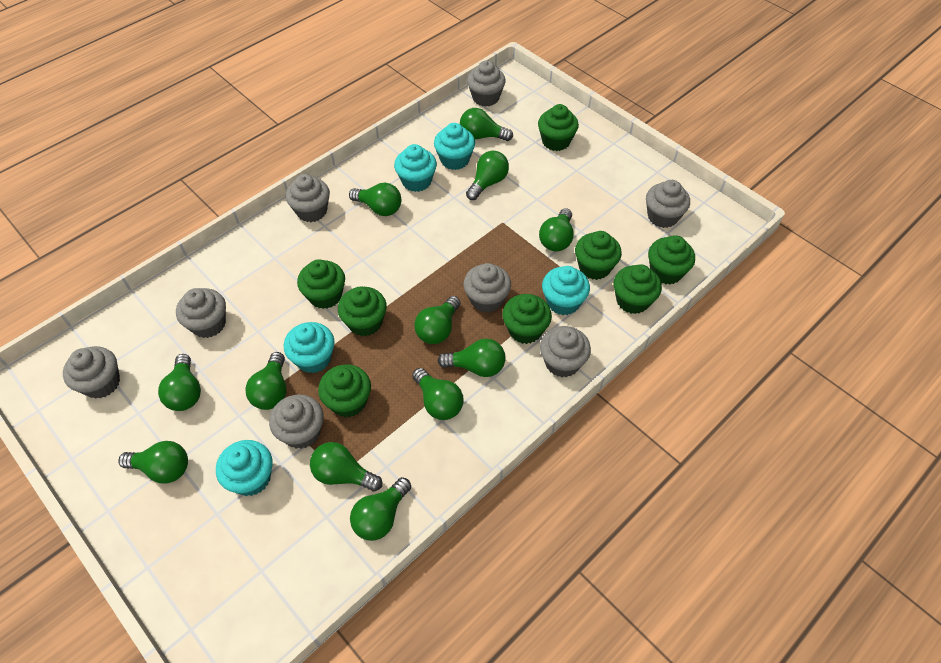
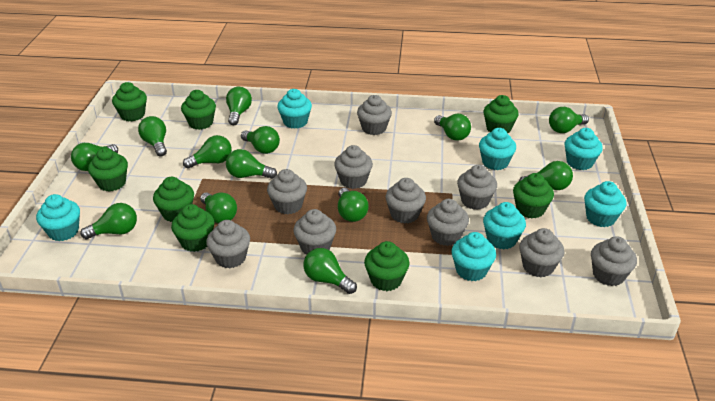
green light bulb: [118,441,188,483] [158,354,201,411] [245,352,286,410] [310,442,382,492] [349,182,401,216] [350,477,411,541] [412,368,463,420] [414,296,461,344] [438,339,506,377] [460,108,513,141] [466,151,509,200] [539,208,574,251] = 12 -> [71,143,118,171] [80,203,137,239] [138,116,167,157] [183,135,232,169] [200,192,237,223] [226,87,252,125] [226,149,277,179] [241,126,280,154] [303,248,357,294] [338,188,369,222] [434,114,471,141] [519,161,573,190] [549,107,589,133] = 13
grey cupcake: [63,346,120,399] [176,288,226,338] [269,394,324,449] [286,174,330,222] [464,263,511,312] [467,60,506,107] [540,326,591,377] [646,180,690,228] = 8 -> [206,220,250,268] [267,169,307,214] [293,209,336,254] [334,145,373,189] [357,95,392,135] [385,178,426,224] [427,199,469,246] [457,165,497,210] [519,228,564,277] [591,236,637,286] = 10
turquoise cupcake: [216,440,273,496] [284,322,334,373] [394,144,437,192] [434,123,475,170] [542,266,590,315] = 5 -> [36,194,80,241] [277,89,312,129] [451,232,496,281] [479,128,516,170] [483,202,526,249] [565,128,603,170] [584,181,627,227] = 7

